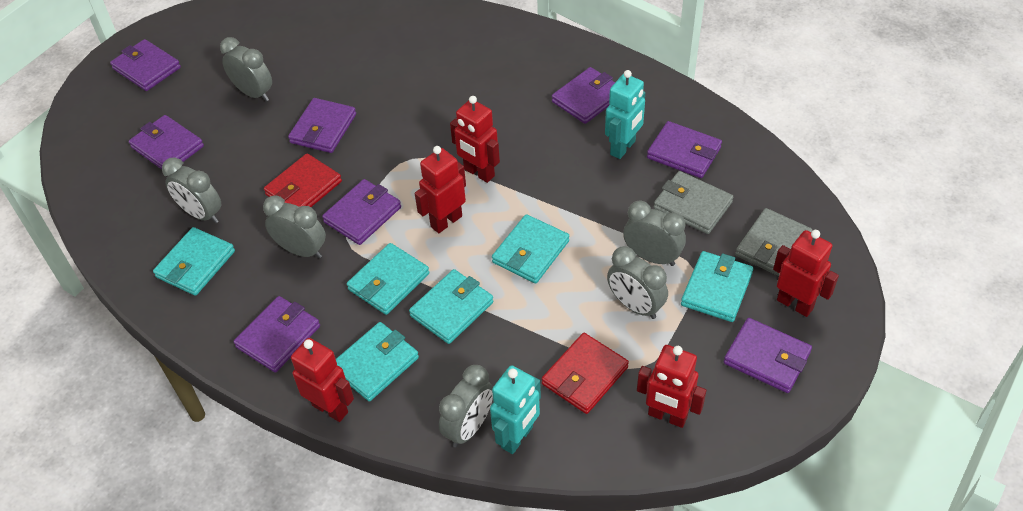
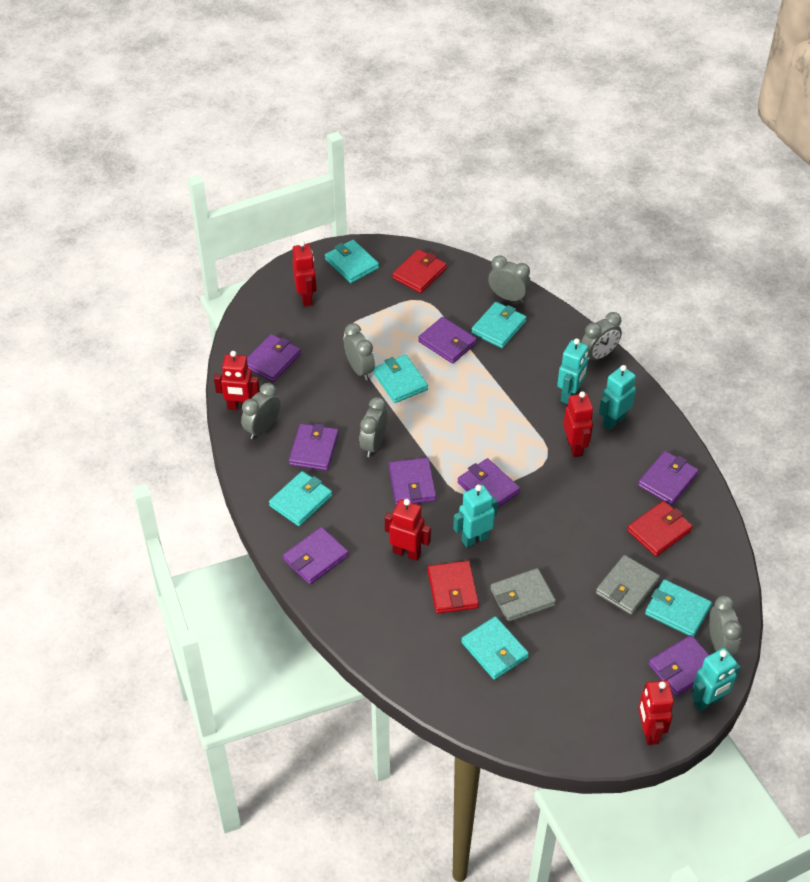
red wallet: [264,153,342,207] [542,333,629,414] = 2 -> [392,249,447,293] [428,561,479,613] [627,501,693,556] = 3
turquoise robot: [490,365,541,454] [605,70,645,159] = 2 -> [453,485,498,548] [557,339,588,404] [599,365,636,430] [692,648,741,711] = 4

